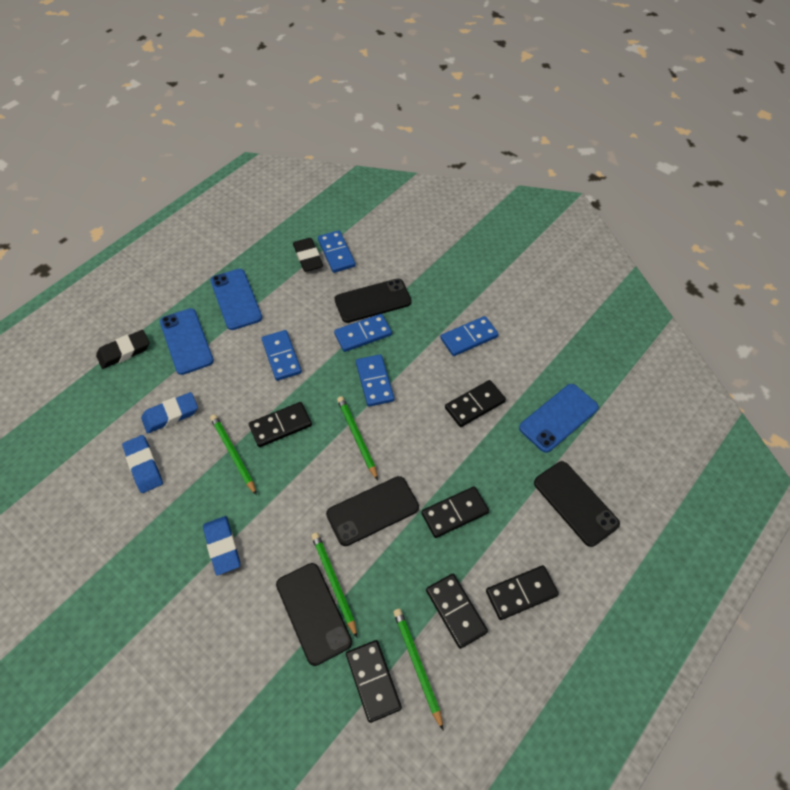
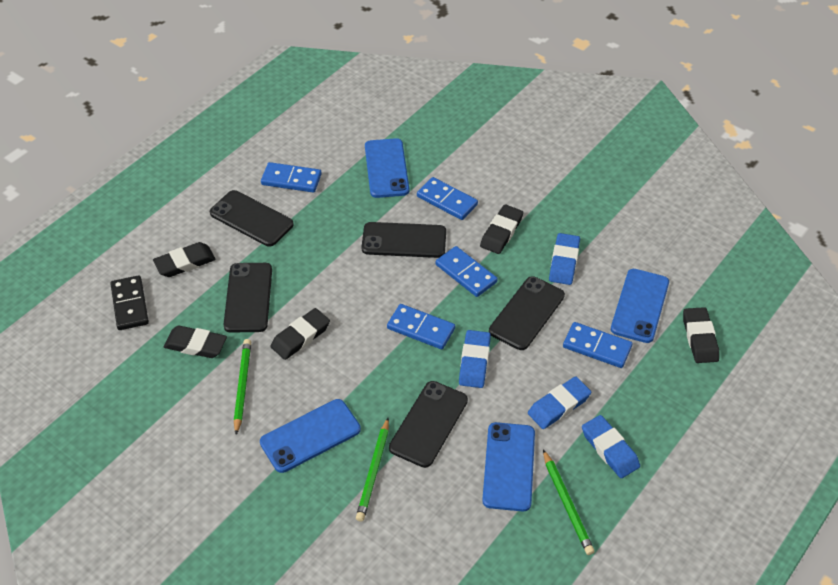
black domino: [249,402,312,447] [346,640,402,723] [421,486,489,538] [426,574,488,649] [445,380,506,427] [486,565,559,620] = 6 -> [110,275,149,330] = 1
black eraser: [96,330,150,369] [293,238,323,272] = 2 -> [153,242,216,277] [163,326,227,358] [271,308,330,360] [480,204,523,254] [683,307,719,363] = 5
black phone: [276,563,352,666] [326,476,419,546] [335,279,412,323] [534,461,620,547] = 4 -> [210,190,293,247] [223,263,272,333] [362,222,446,258] [389,381,468,468] [489,276,565,350] = 5
blue eraser: [122,435,163,493] [141,392,198,434] [203,516,240,575] = 3 -> [459,330,491,388] [528,376,591,429] [549,233,580,285] [582,415,640,478] = 4
blue phone: [160,308,214,375] [210,269,262,330] [519,384,599,453] = 3 -> [260,399,361,473] [365,138,409,198] [482,422,535,511] [611,269,669,343] = 4
green pencil: [210,414,257,495] [311,532,357,638] [337,396,378,481] [393,609,444,731] = 4 -> [234,339,251,435] [356,418,389,522] [543,449,595,555] = 3

